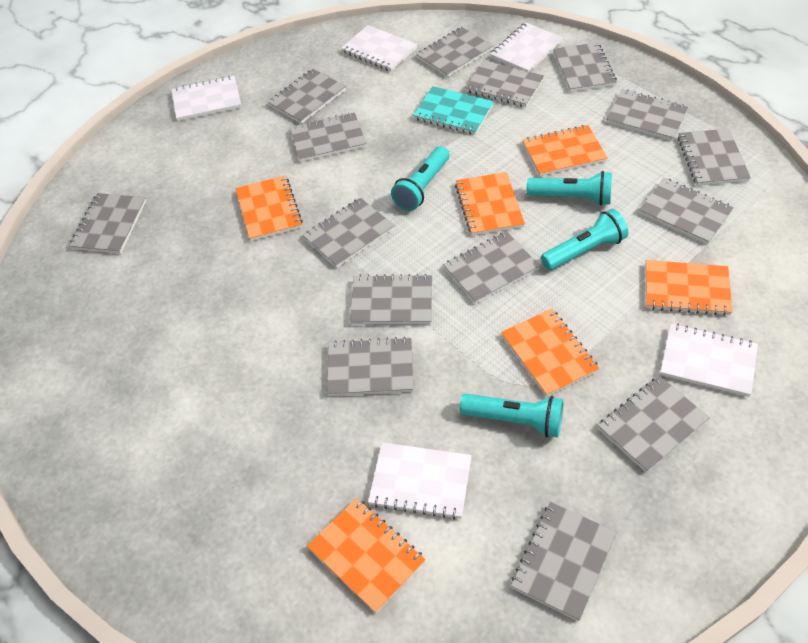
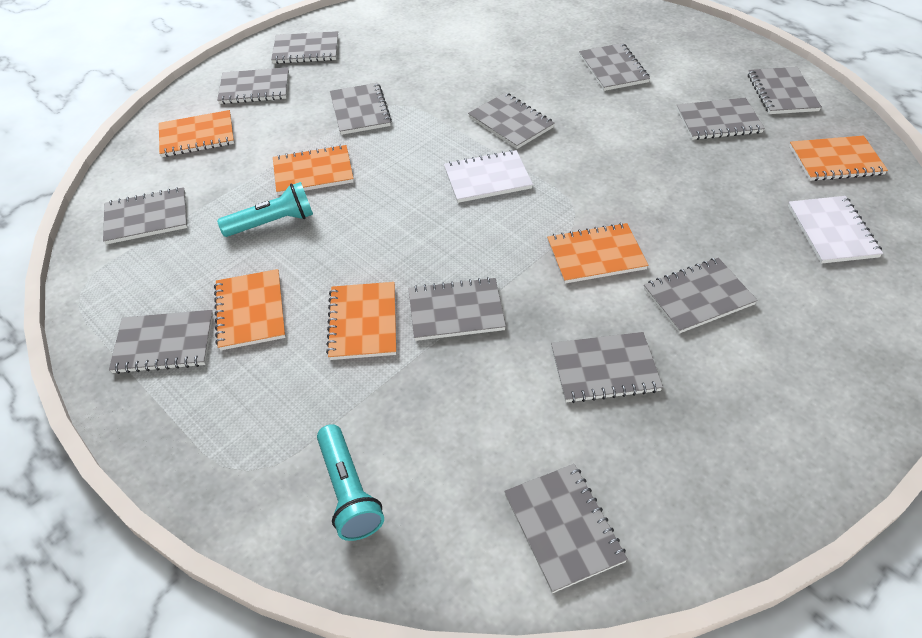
grey notebook: [70,193,146,254] [268,69,346,123] [290,112,367,162] [303,198,395,268] [327,337,414,396] [350,274,432,325] [416,27,493,77] [443,231,540,304] [465,60,544,107] [511,502,616,621] [553,42,617,92] [598,376,710,473] [606,89,688,141] [639,178,734,244] [678,129,751,186] = 15 -> [103,187,187,244] [109,310,213,374] [217,67,289,104] [271,31,338,64] [330,83,392,135] [408,277,506,341] [468,92,555,149] [504,464,628,593] [551,332,663,403] [579,43,650,91] [644,258,758,334] [676,98,765,140] [748,67,822,114] = 13
turquoise flashlight: [391,146,449,211] [460,394,564,438] [527,171,612,206] [541,209,628,270] = 4 -> [217,182,313,237] [317,424,384,541] = 2
turquoise notebook: [413,86,494,135] = 1 -> none = 0
white notebook: [171,76,241,121] [341,25,417,71] [368,442,472,519] [490,23,563,72] [660,324,758,397] = 5 -> [444,150,533,203] [788,196,883,264] = 2

